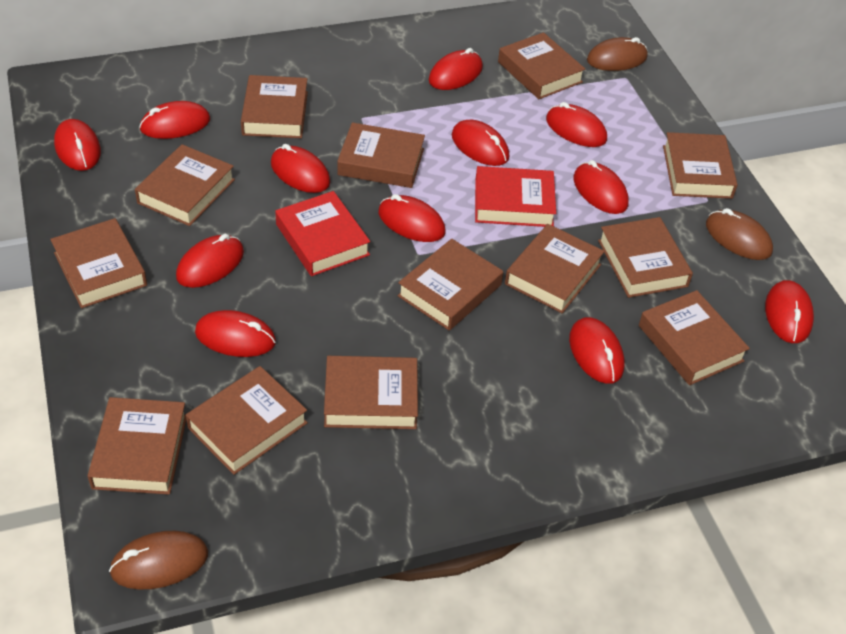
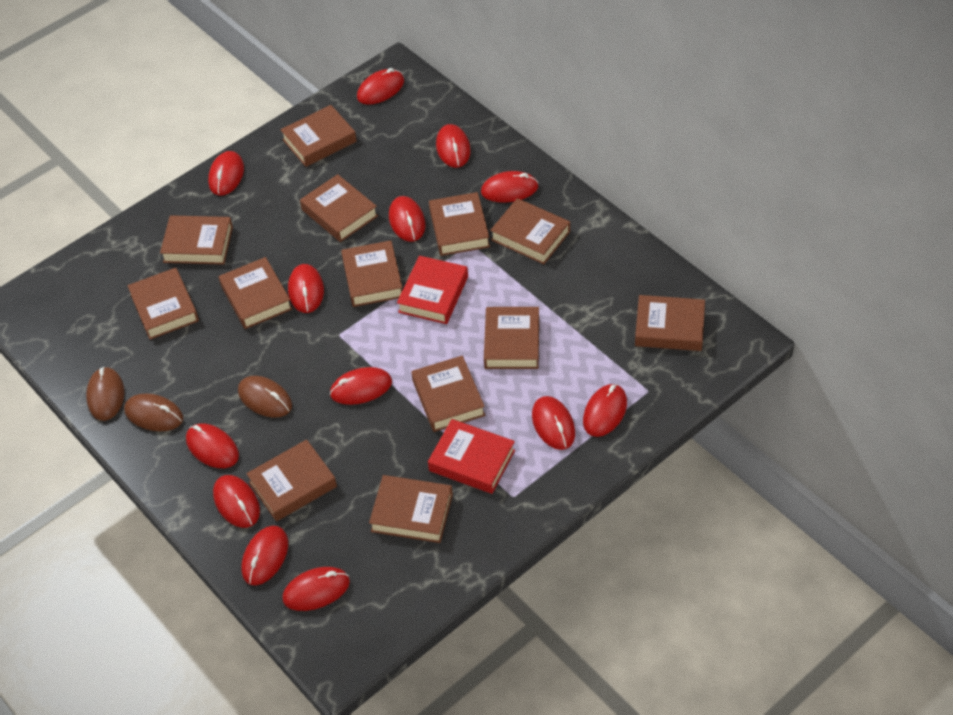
red mouse: [54,119,101,171] [139,101,210,139] [176,234,244,288] [195,310,276,357] [271,144,330,193] [379,194,446,242] [429,48,483,90] [452,120,509,166] [546,102,607,147] [569,317,625,384] [573,160,629,214] [765,280,814,343] = 12 -> [186,424,239,468] [208,151,244,196] [213,475,260,528] [242,526,288,586] [282,567,350,611] [288,264,324,313] [330,367,392,405] [357,68,404,105] [389,196,425,242] [436,124,471,168] [481,171,538,203] [532,396,575,450] [583,384,627,437] = 13

